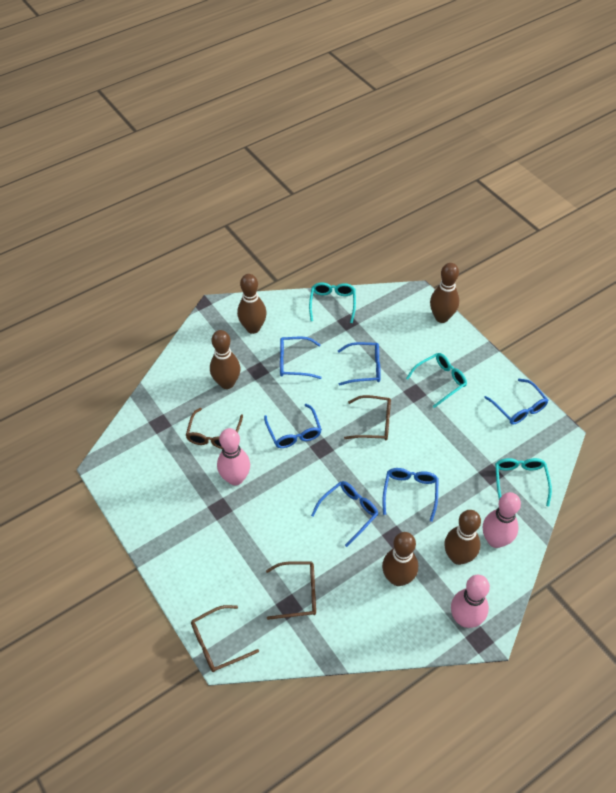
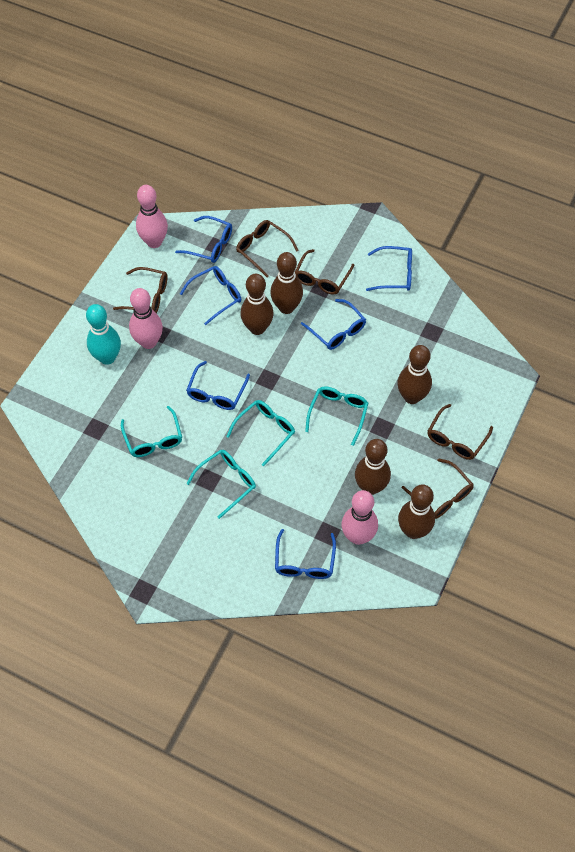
brown glasses: [185,408,243,449] [191,605,259,672] [266,561,316,620] [344,395,391,440] = 4 -> [113,267,168,313] [236,220,299,278] [295,249,354,295] [402,458,474,519] [428,404,493,460] = 5
turquoise bowling pin: none = 0 -> [86,304,121,365] = 1
turquoise glasses: [309,282,356,323] [406,353,467,408] [495,458,552,507] = 3 -> [121,406,182,457] [186,450,256,519] [226,400,295,466] [305,386,369,446] = 4

